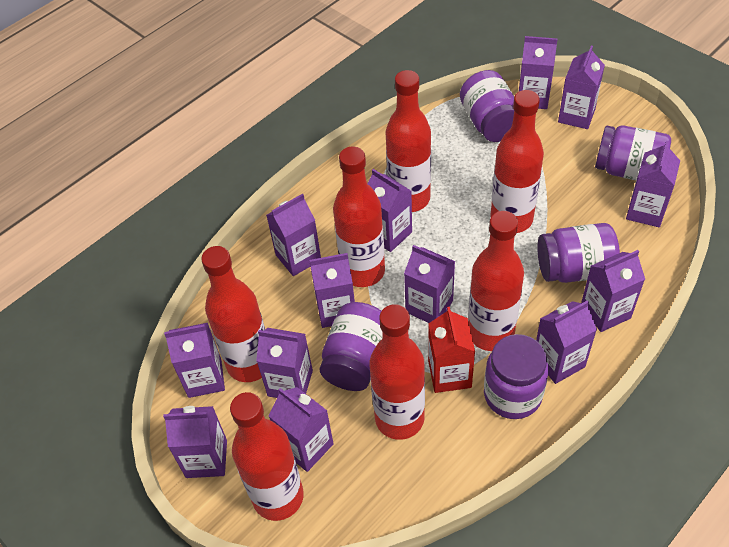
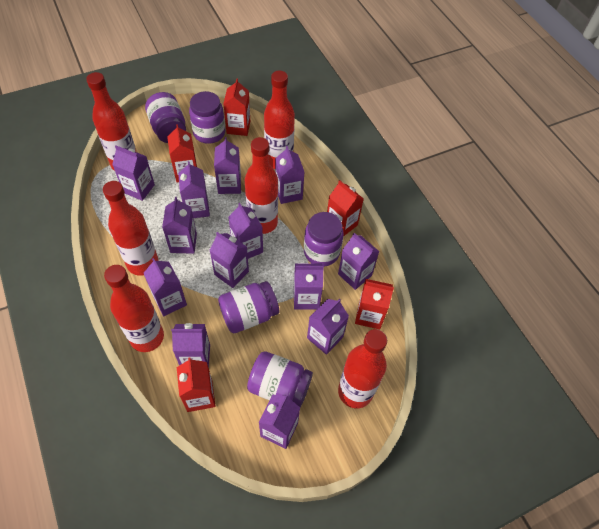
red bottle: [201,246,265,382] [230,392,304,521] [333,146,385,287] [369,304,425,440] [385,70,431,212] [468,211,524,351] [491,90,544,233] = 7 -> [86,72,136,171] [103,181,158,276] [104,265,164,352] [245,137,278,234] [264,71,295,169] [338,329,387,408] = 6
red carton: [428,307,475,393] = 1 -> [167,124,197,182] [177,358,215,412] [223,78,250,136] [327,180,364,236] [355,279,394,329] = 5

